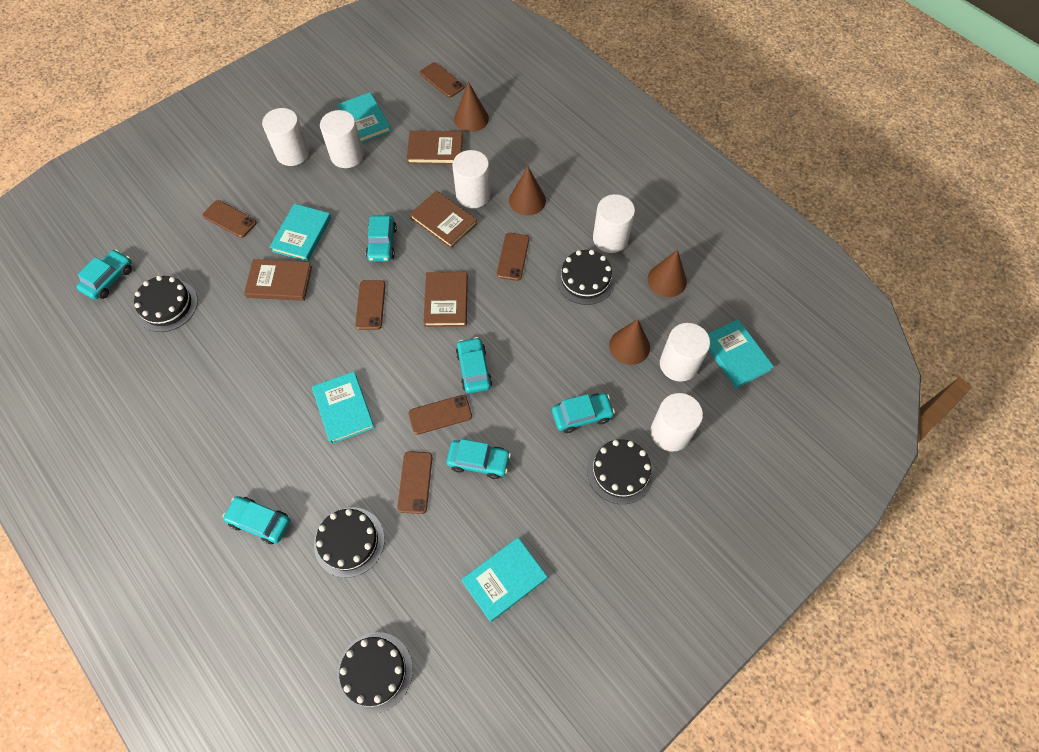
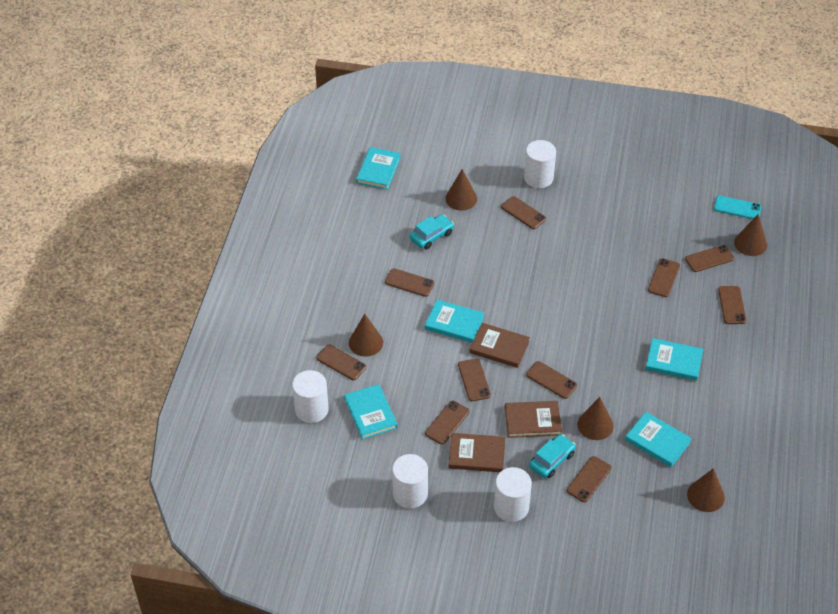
black cake: [134,275,198,332] [314,507,385,578] [337,632,413,714] [556,250,615,305] [587,439,654,504] = 5 -> none = 0
brown book: [244,259,312,301] [406,130,463,165] [410,191,477,248] [423,272,468,327] = 4 -> [448,433,505,472] [469,323,530,368] [505,401,562,438] = 3
brown cone: [454,82,489,132] [509,167,546,215] [609,319,650,365] [648,250,687,297] = 4 -> [349,314,383,357] [445,169,477,211] [577,397,614,440] [687,468,725,512] [734,214,767,256] = 5
brown phone: [203,200,257,238] [355,280,386,330] [397,451,433,514] [408,395,472,435] [420,62,464,98] [497,233,529,281] = 6 -> [316,344,366,380] [385,268,434,297] [425,401,469,444] [458,359,491,401] [501,196,546,229] [526,361,577,399] [567,456,611,502] [648,258,680,297] [685,245,734,272] [718,286,746,324] = 10
turquoise car: [76,250,132,300] [222,496,290,544] [366,215,397,262] [446,439,511,479] [456,337,492,393] [552,393,615,433] = 6 -> [410,215,454,249] [529,434,576,478] = 2
turquoise phone: none = 0 -> [714,196,762,219] = 1
white cylinder: [262,108,309,166] [320,110,364,168] [452,150,491,208] [593,194,635,253] [651,393,703,452] [660,323,710,382] = 6 -> [292,370,329,423] [392,454,428,508] [494,467,532,522] [524,140,556,188] = 4

